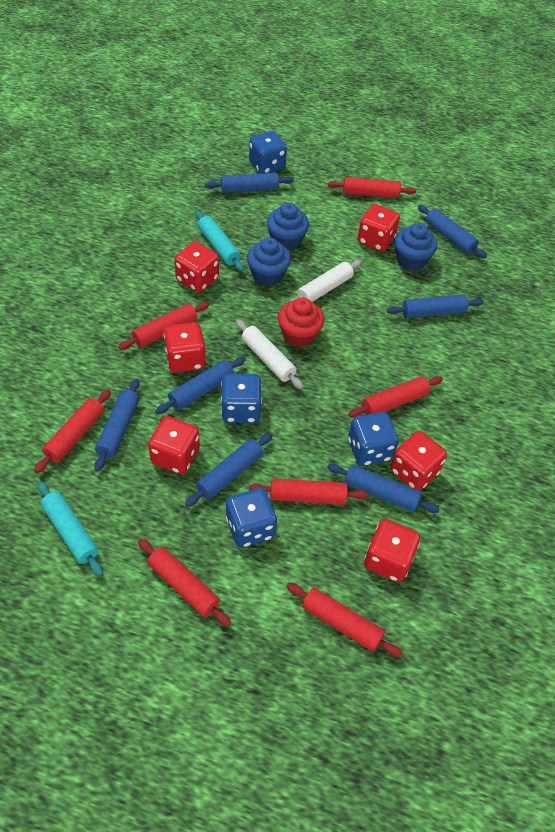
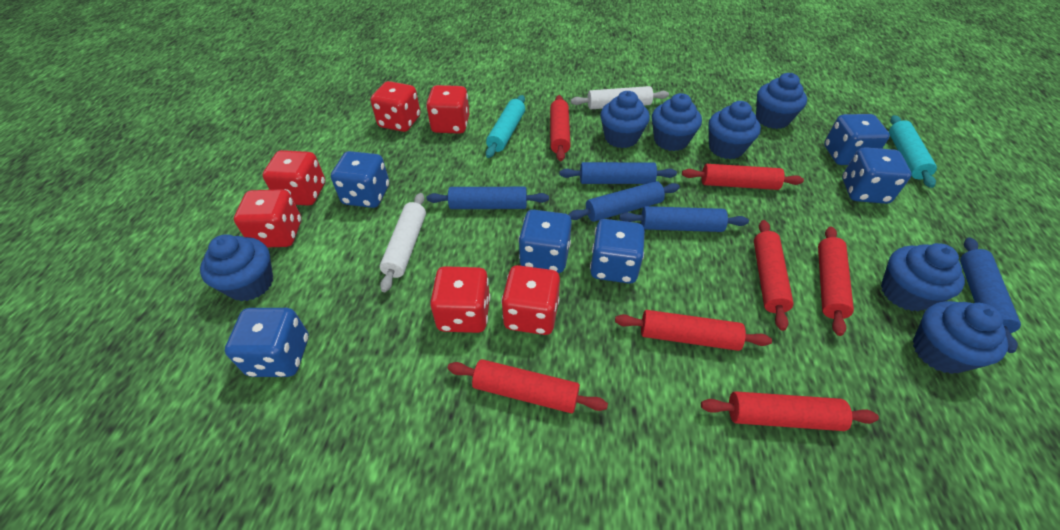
blue cupcake: [247,237,291,286] [267,203,309,251] [394,223,437,271] = 3 -> [200,234,273,301] [600,91,650,148] [652,93,702,151] [709,101,761,159] [756,73,807,129] [881,243,965,311] [913,301,1009,374] = 7
blue dice: [221,374,262,423] [226,488,277,548] [249,131,287,174] [348,412,399,466] = 4 -> [225,308,309,377] [331,151,389,208] [518,210,572,273] [590,219,645,284] [824,114,890,165] [842,147,912,204] = 6
blue rolling pin: [94,379,140,472] [156,357,246,414] [185,433,273,507] [205,173,294,193] [327,464,440,513] [387,294,483,318] [418,205,487,259] = 7 -> [427,187,549,209] [559,162,677,184] [568,181,680,222] [619,206,749,232] [960,237,1021,353] = 5
red cupcake: [278,298,325,348] = 1 -> none = 0

